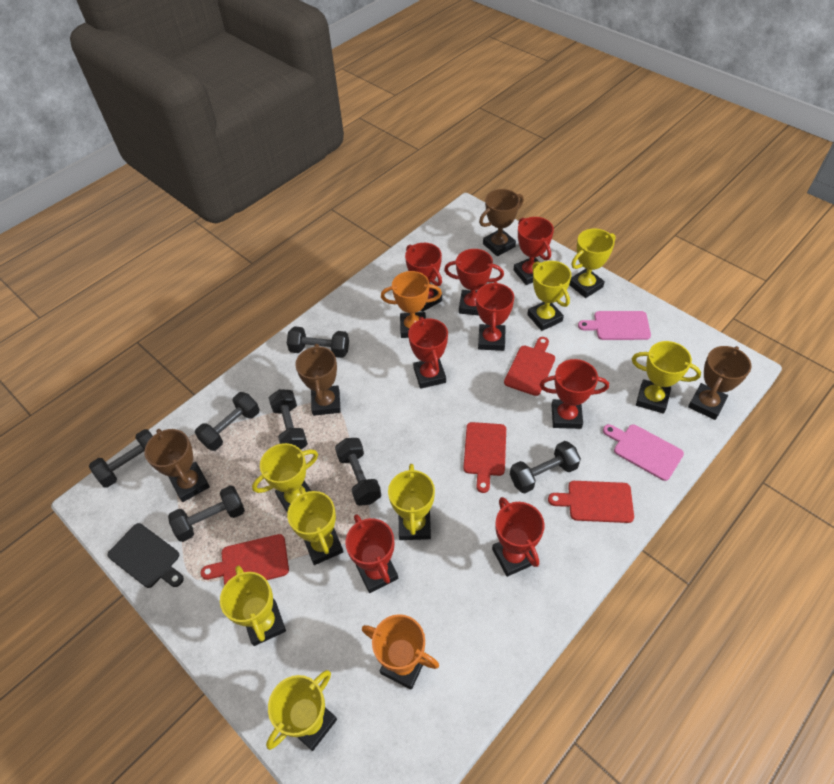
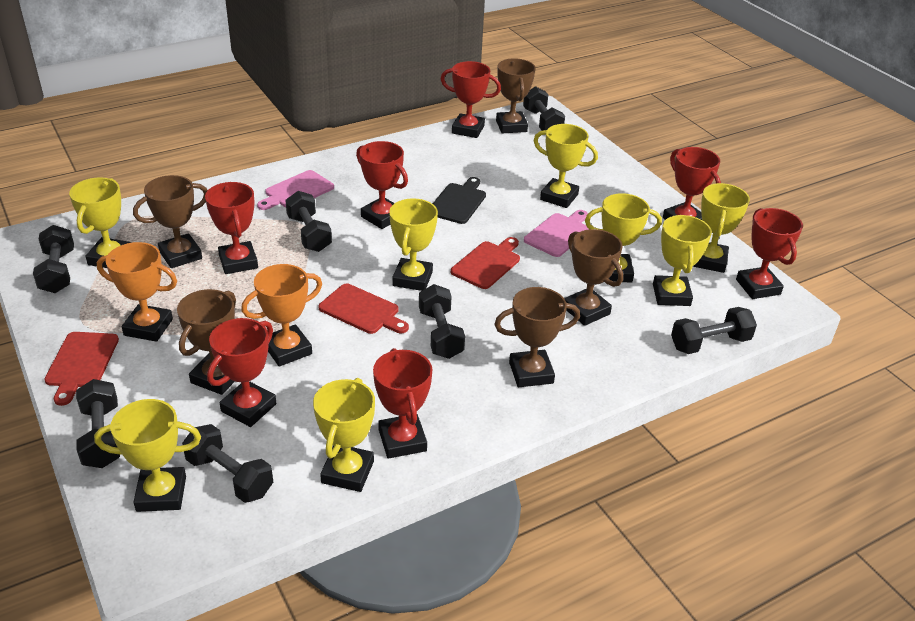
brown trophy: [144,429,210,502] [295,344,341,416] [479,189,524,256] [688,346,751,420] = 4 -> [133,175,208,268] [177,289,236,395] [494,287,580,387] [496,58,536,133] [564,229,623,326] = 5
red cutting board: [201,534,289,586] [463,422,506,493] [504,337,555,396] [548,481,634,523] = 4 -> [44,332,119,406] [319,283,409,334] [451,237,520,289] = 3
red trophy: [345,514,398,593] [405,243,442,312] [408,317,448,389] [444,249,504,315] [476,281,514,351] [492,497,545,577] [514,217,554,285] [540,359,609,429] = 8 -> [205,182,258,274] [207,318,276,427] [356,141,408,229] [373,348,433,459] [441,61,501,138] [663,147,721,220] [736,208,803,299] = 7

